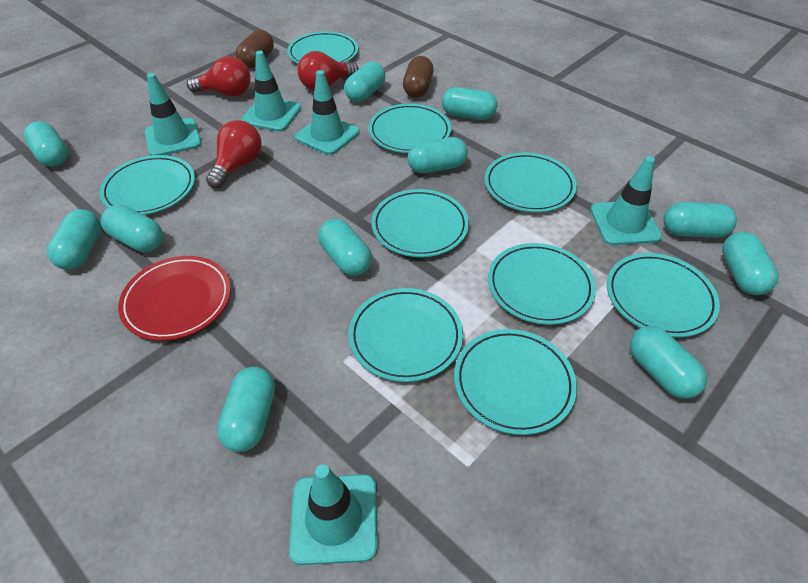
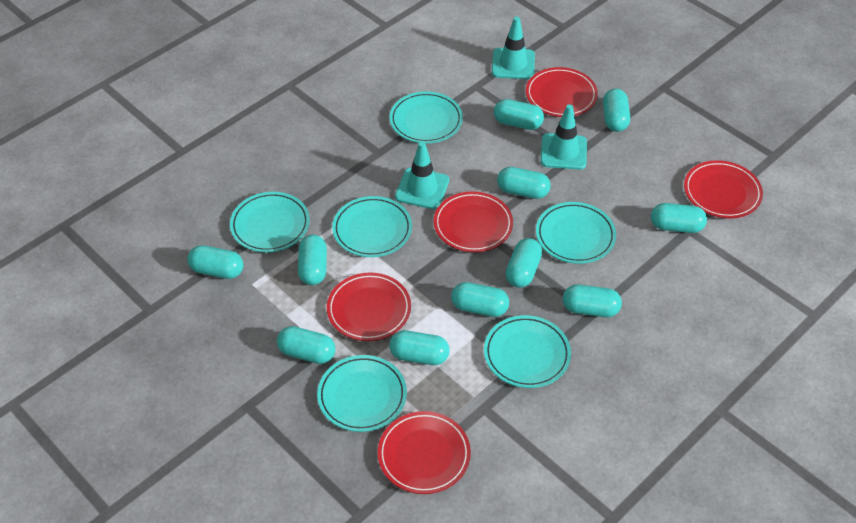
brown capsule: [236,30,274,68] [403,56,433,98] = 2 -> none = 0
red light bulb: [187,56,251,97] [206,120,262,188] [298,51,359,91] = 3 -> none = 0
red plate: [118,256,231,341] = 1 -> [327,273,411,341] [378,411,471,494] [434,191,513,252] [526,67,598,117] [684,160,763,218] = 5
turquoise plate: [100,155,195,215] [287,32,358,64] [348,288,463,382] [368,104,451,153] [371,189,469,257] [454,329,577,435] [485,153,577,212] [488,243,596,325] [607,253,720,337] = 9 -> [230,192,310,253] [317,355,407,432] [332,196,412,257] [390,91,463,144] [484,315,571,388] [536,202,616,264] = 6
turquoise traffic cone: [145,73,201,156] [241,51,301,132] [289,465,377,565] [295,70,360,155] [590,156,662,245] = 5 -> [395,141,449,209] [492,17,535,79] [541,104,587,170] = 3

